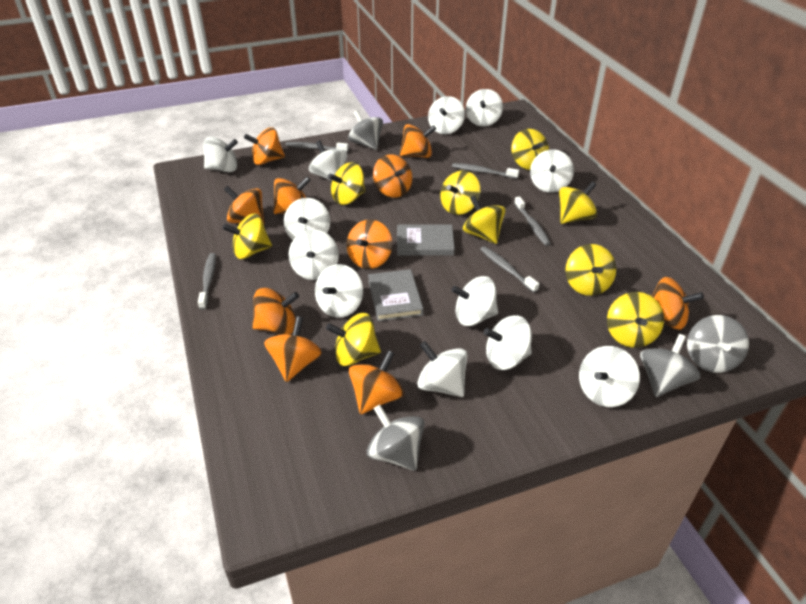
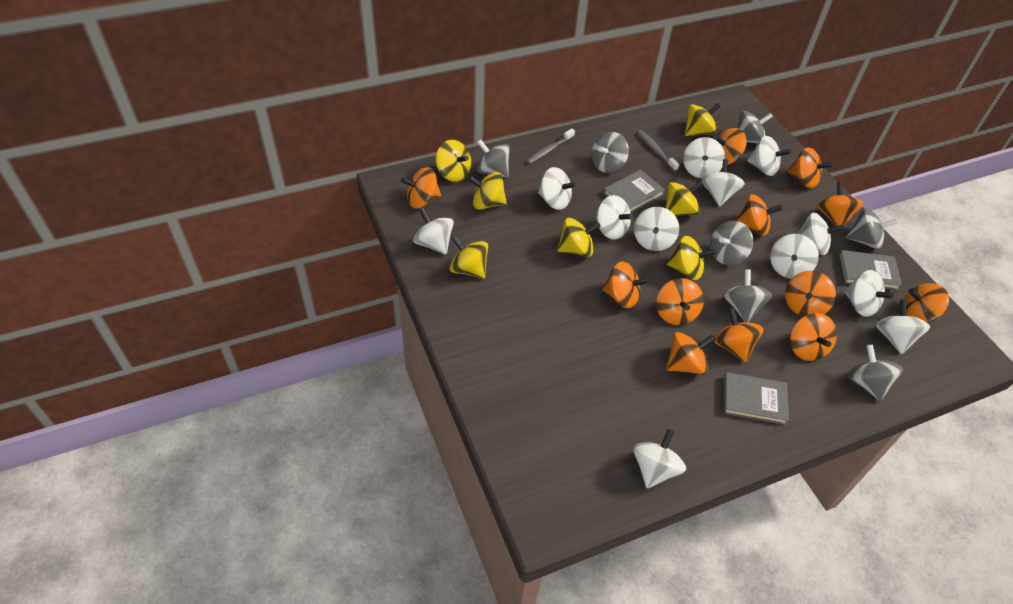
grey book: [368,269,424,321] [397,224,455,256] = 2 -> [604,170,665,213] [724,372,789,425] [839,250,902,290] = 3
grey spinning top: [348,110,383,150] [367,405,425,471] [640,334,700,397] [687,315,749,373] = 4 -> [476,139,510,178] [591,132,629,173] [710,221,753,265] [723,270,773,322] [737,111,773,144] [846,208,898,249] [847,345,903,401] = 7
grey toothbrush: [198,253,216,310] [286,142,349,152] [452,163,519,179] [480,246,539,293] [514,196,551,246] = 5 -> [527,129,575,164] [637,130,679,171] = 2
orange spinning top: [224,186,264,223] [244,127,285,165] [252,288,299,335] [264,316,322,382] [274,177,311,214] [347,219,392,269] [349,350,404,414] [373,154,412,198] [400,124,436,158] [652,277,704,330] = 10 -> [401,167,441,208] [602,262,649,308] [656,278,704,325] [666,332,715,375] [714,128,747,165] [714,308,763,362] [735,194,783,236] [785,271,836,317] [787,147,833,188] [790,313,837,361] [817,181,863,226] [903,283,949,323] = 12
yellow spinning top: [223,213,272,259] [326,313,381,366] [328,162,365,205] [440,170,481,215] [463,195,506,244] [511,129,549,170] [559,181,597,224] [565,244,616,296] [607,292,664,348] = 9 -> [436,140,471,182] [450,235,488,279] [468,172,507,210] [557,218,600,257] [666,181,703,216] [667,236,716,280] [685,103,720,136] = 7

